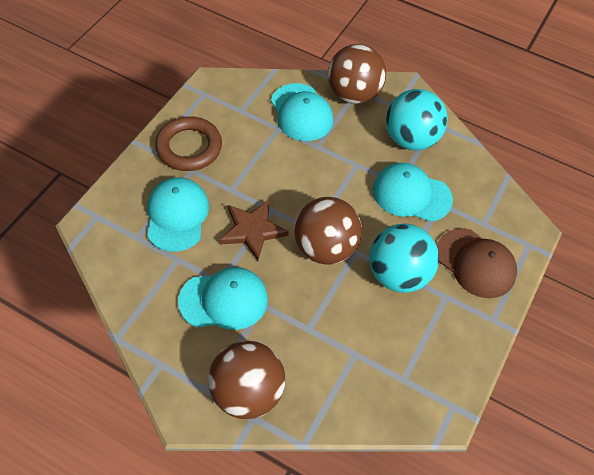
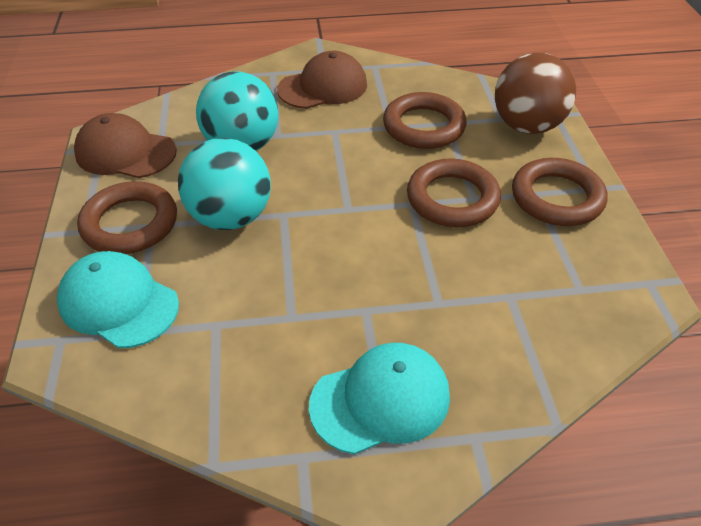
brown ball: [208,341,285,419] [294,197,362,265] [328,44,386,104] = 3 -> [495,53,576,134] = 1
brown cap: [437,228,517,298] = 1 -> [74,113,177,178] [277,51,367,109] = 2
brown ring: [155,116,222,171] = 1 -> [77,181,177,254] [383,92,467,149] [407,159,501,227] [512,158,607,226] = 4
brown star: [219,200,289,261] = 1 -> none = 0
turquoise cap: [147,177,209,252] [178,267,268,330] [271,83,333,141] [373,163,453,222] = 4 -> [57,251,179,348] [309,343,450,455] = 2

